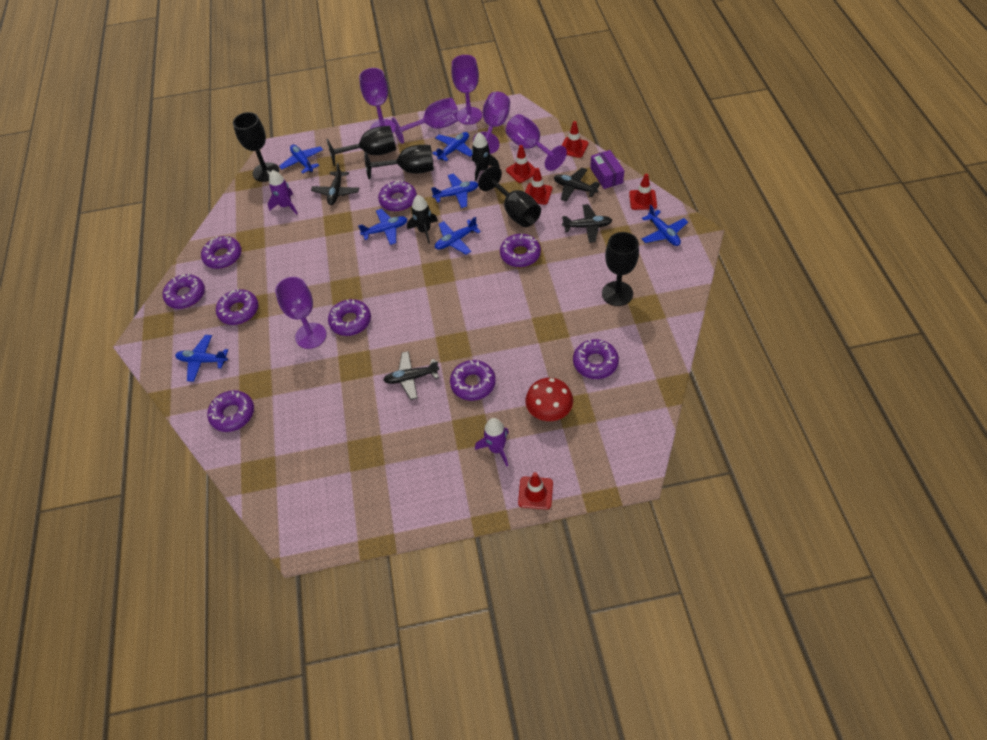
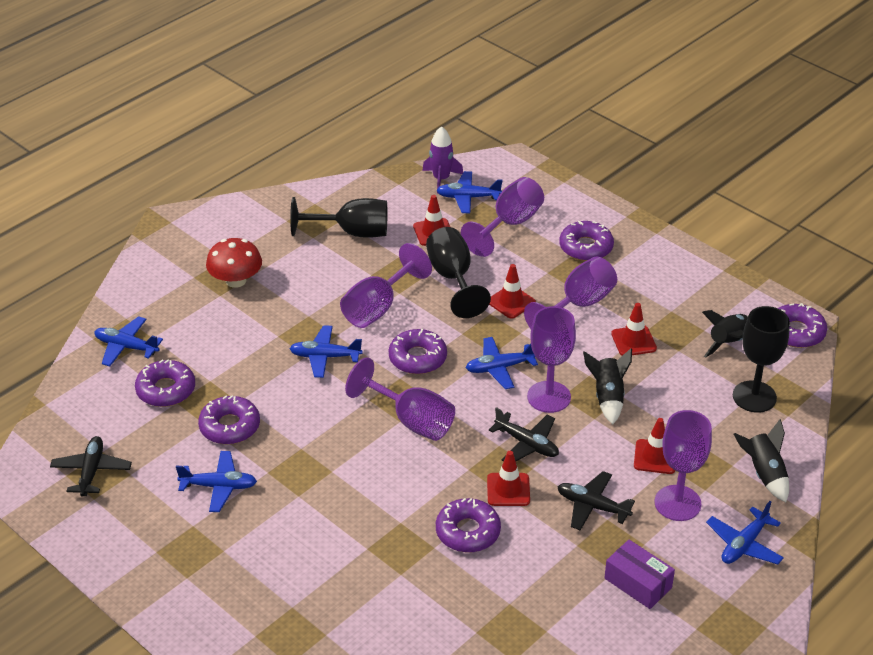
black goblet: [233,112,279,182] [327,126,396,166] [364,145,434,179] [478,166,541,227] [602,232,639,306] = 5 -> [290,197,387,238] [426,227,491,318] [733,306,790,413] = 3
black plane: [311,163,359,205] [384,351,439,400] [554,168,600,202] [562,204,612,243] = 4 -> [50,436,132,497] [489,407,559,461] [558,471,635,530] = 3
black rocket: [407,195,438,244] [472,132,500,181] = 2 -> [583,348,632,424] [702,310,748,358] [734,419,789,502] = 3
blue plane: [175,335,228,382] [279,145,323,174] [358,209,407,245] [431,174,478,208] [432,132,473,161] [435,216,481,254] [642,205,688,246] = 7 -> [94,316,163,366] [176,451,257,512] [289,325,363,378] [436,171,502,213] [466,337,538,389] [706,501,784,565] = 6
purple donut: [163,274,205,309] [201,236,242,269] [207,390,254,432] [216,289,258,325] [328,299,371,336] [378,180,417,212] [450,360,496,401] [500,234,541,267] [573,339,619,379] = 9 -> [135,359,195,407] [198,395,260,445] [389,329,447,374] [436,498,501,553] [559,221,614,261] [778,303,827,348] = 6
purple rocket: [268,170,298,215] [475,418,509,467] = 2 -> [422,126,463,194] = 1

